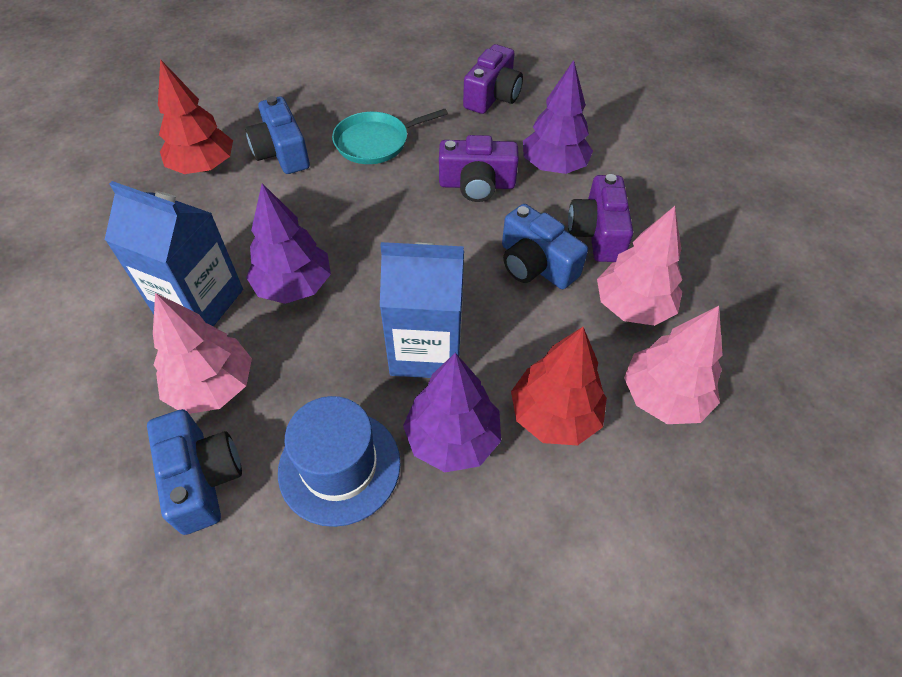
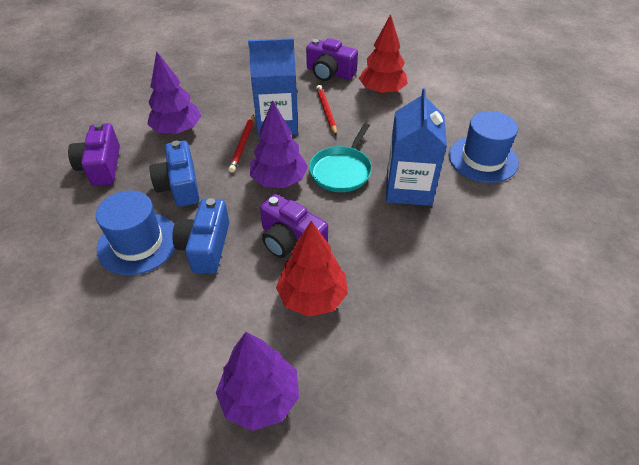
blue camera: [147,409,242,535] [245,96,310,174] [502,204,588,289] = 3 -> [150,141,200,207] [172,198,229,274] = 2
blue hat: [278,396,401,527] = 1 -> [96,190,175,275] [449,111,519,183] = 2
pink tree: [153,293,252,414] [597,206,682,326] [624,306,723,424] = 3 -> none = 0
red pencil: none = 0 -> [228,114,254,172] [316,85,337,136] = 2

